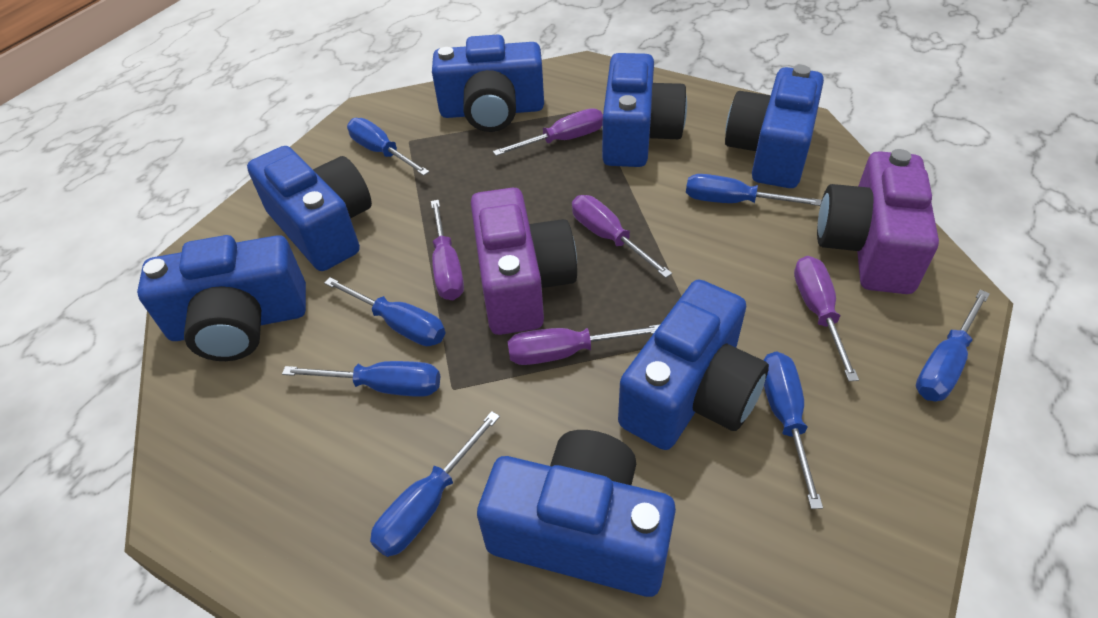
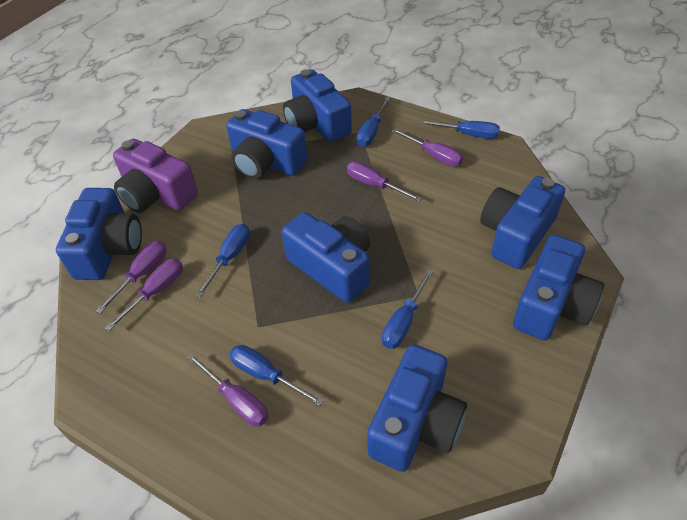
blue screwdriver: [282,361,440,397] [324,277,446,346] [347,118,429,176] [370,411,500,557] [686,174,822,206] [764,351,823,509] [916,290,990,402] = 7 -> [196,224,250,297] [229,345,324,406] [357,97,391,147] [382,269,433,349] [420,120,500,139] = 5
purple camera: [471,188,577,335] [817,149,939,294] = 2 -> [113,139,198,213] = 1

